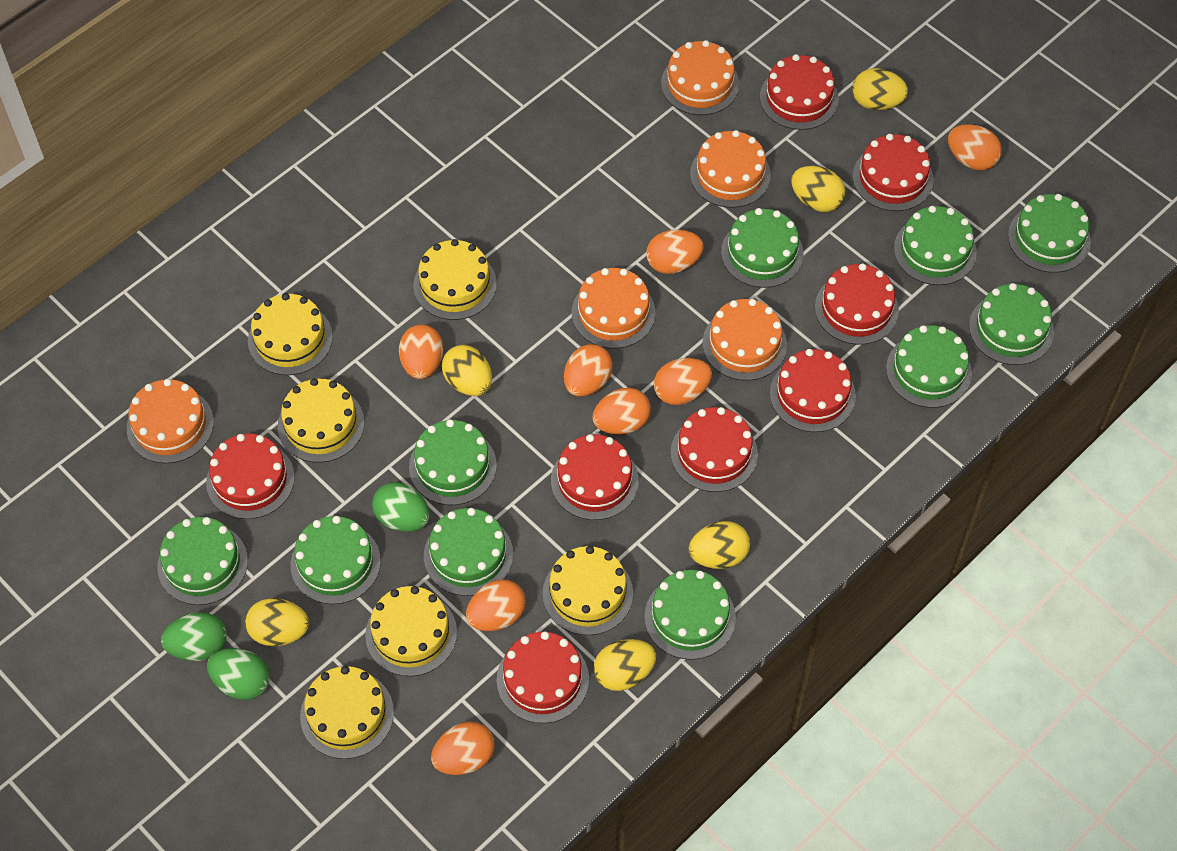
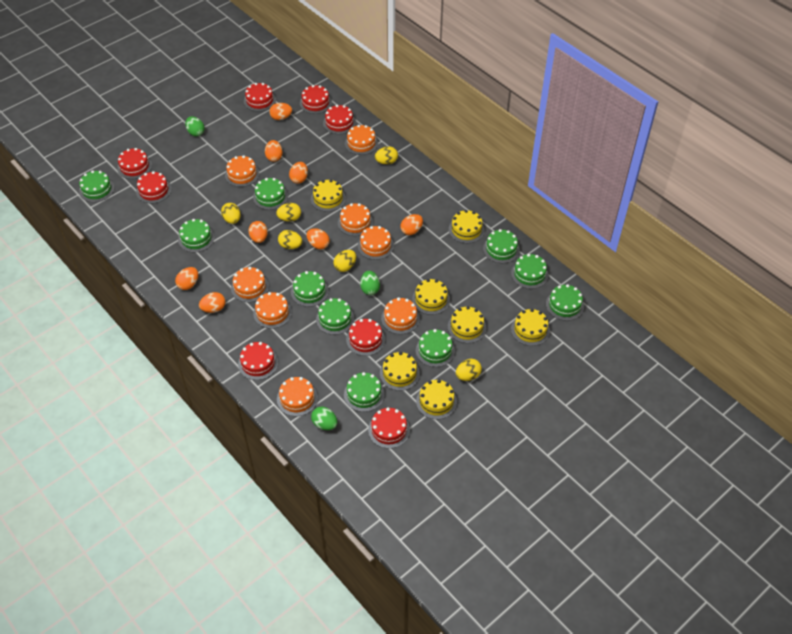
orange cake: [127,379,214,463] [572,268,655,349] [661,40,739,115] [690,130,771,208] [703,299,787,381] = 5 -> [225,155,259,187] [231,267,269,302] [253,292,292,328] [277,377,318,416] [338,203,373,236] [345,125,378,155] [358,226,394,260] [381,298,420,334] = 8
yellow cake: [248,293,333,375] [278,378,365,463] [300,666,394,759] [365,586,457,676] [413,239,497,320] [543,546,633,635] = 6 -> [311,179,346,212] [380,352,420,391] [412,279,450,315] [416,380,457,419] [448,306,486,343] [449,210,485,243] [511,309,550,346] = 7

